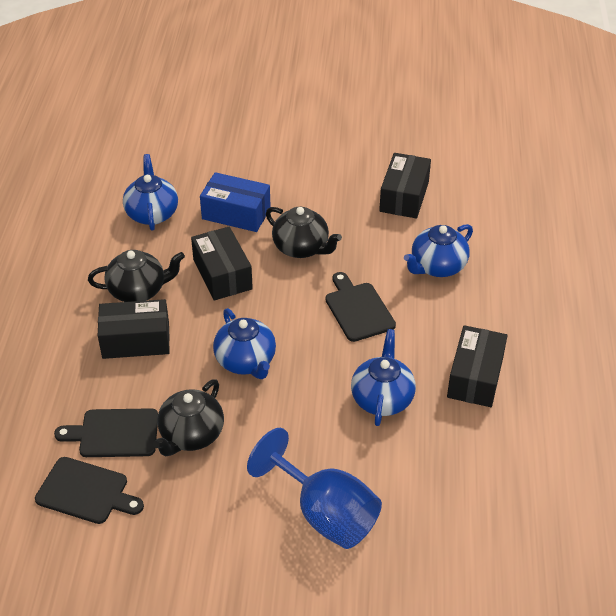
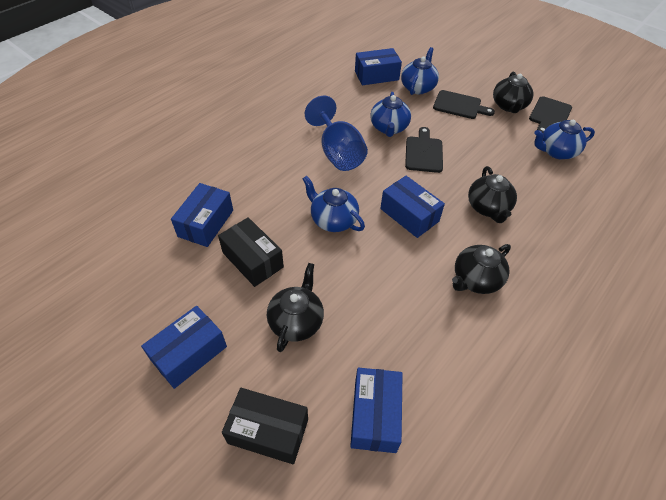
black box: [98,299,170,359] [191,227,253,301] [379,153,431,219] [447,325,508,407] = 4 -> [218,217,284,287] [222,388,308,464] = 2
black teapot: [88,250,185,302] [153,379,224,456] [266,207,342,258] = 3 -> [267,263,324,352] [452,244,511,294] [468,166,517,223] [493,72,533,113] = 4
blue box: [200,172,271,232] = 1 -> [141,306,227,389] [171,183,233,247] [350,368,403,453] [355,48,402,85] [380,176,445,238] = 5

